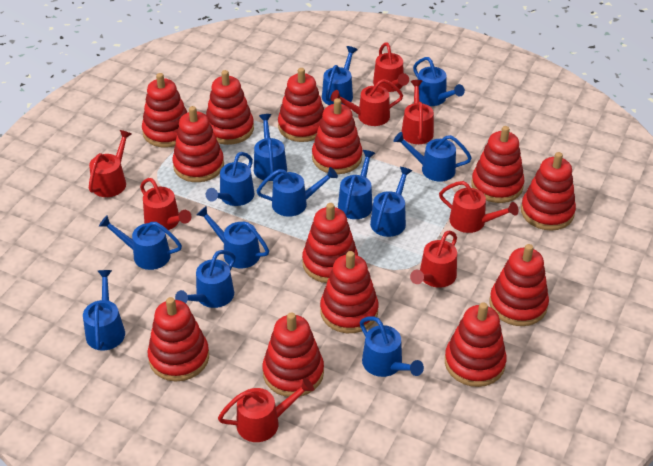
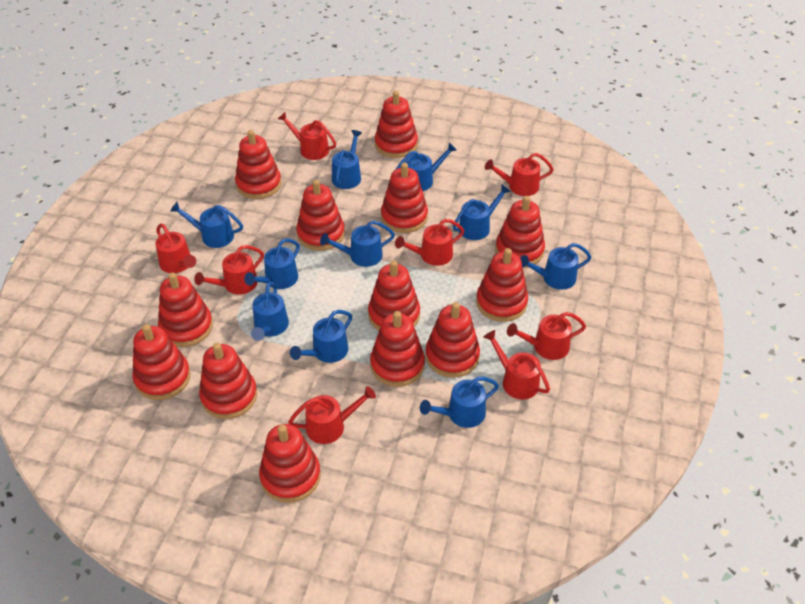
blue watering can: [83,270,125,351] [99,215,182,270] [175,250,235,308] [196,206,269,268] [206,152,254,206] [254,114,287,181] [257,167,338,217] [322,46,358,105] [338,150,375,219] [360,316,424,377] [370,167,412,237] [393,132,472,182] [413,57,465,106] = 13 -> [170,202,243,248] [244,238,300,289] [251,282,289,341] [290,310,352,363] [320,221,395,267] [332,130,362,189] [395,143,457,191] [420,377,499,428] [453,185,511,240] [520,243,591,290] = 10

